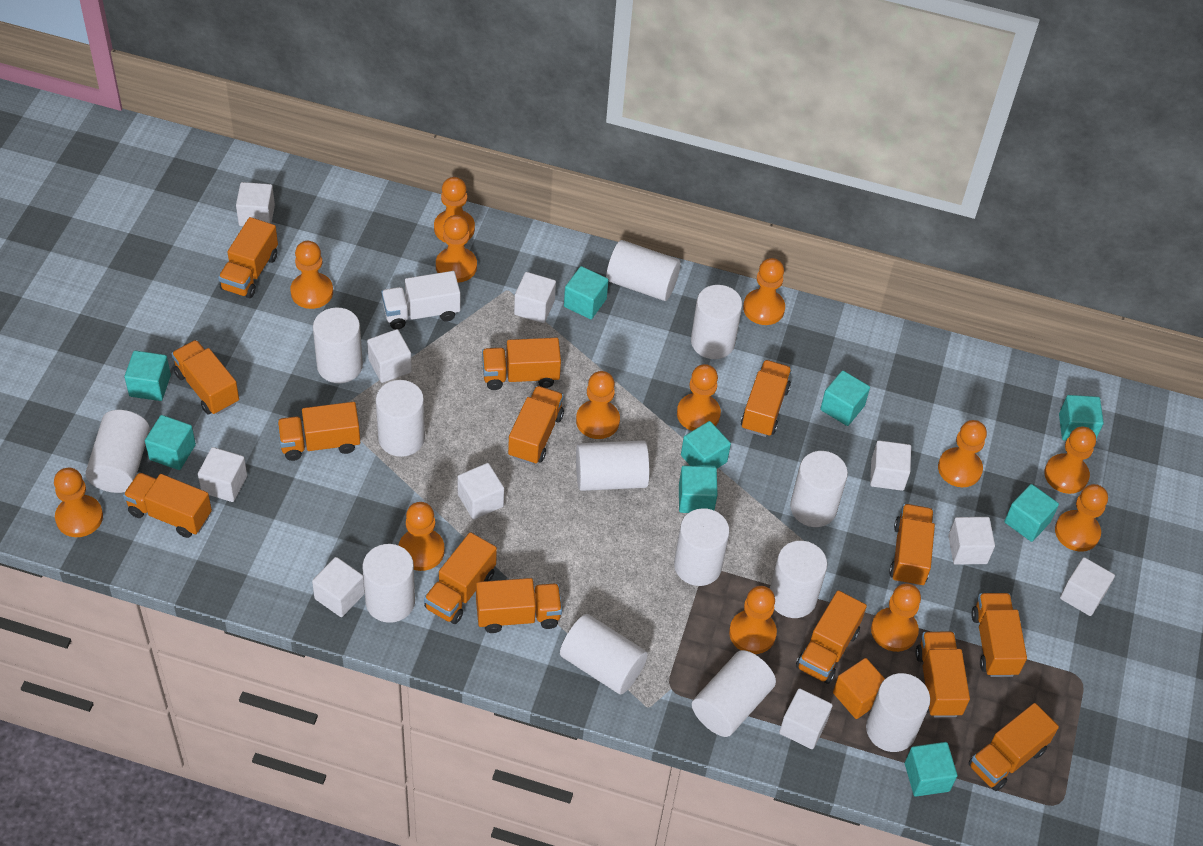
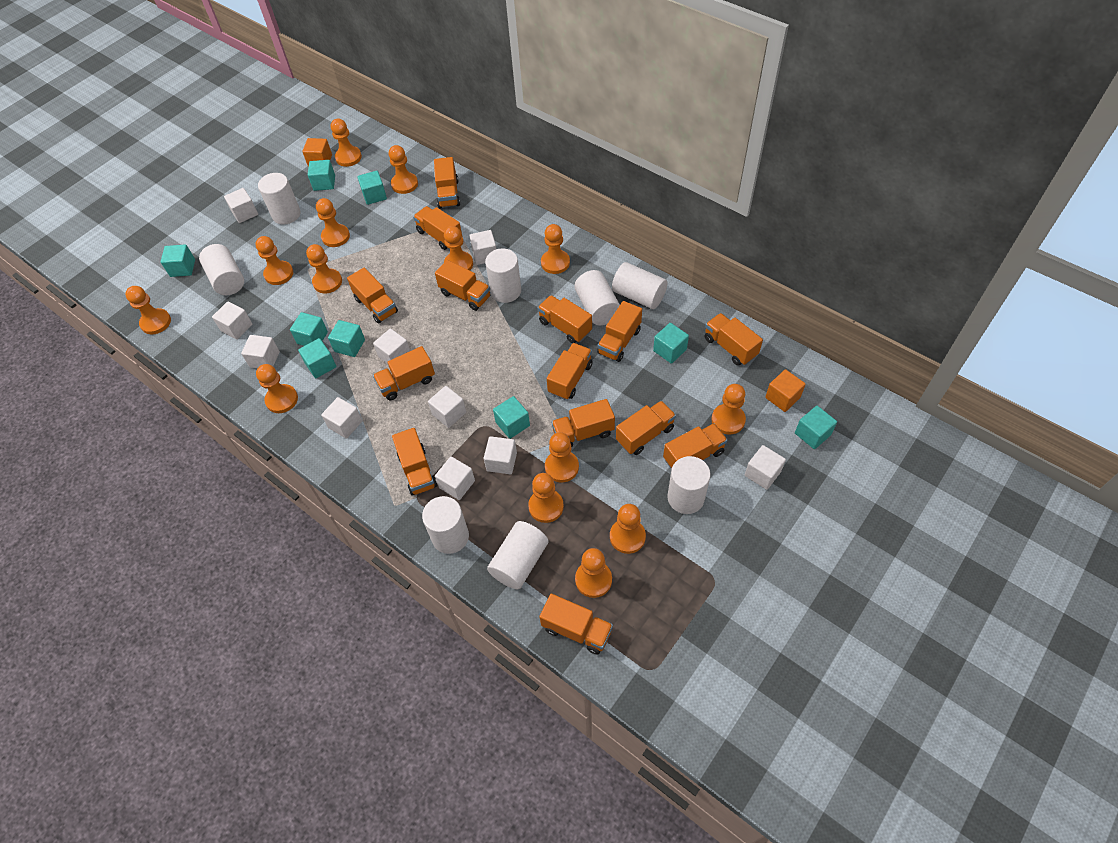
orange cube: [833,658,885,719] = 1 -> [302,138,332,167] [765,369,806,412] = 2
orange pawn: [54,468,103,537] [290,241,333,309] [398,502,445,571] [434,177,475,242] [436,215,477,283] [576,371,620,439] [677,364,721,431] [729,586,777,654] [743,258,785,325] [871,583,921,652] [938,420,987,487] [1044,427,1096,494] [1055,484,1108,552] = 13 -> [125,286,171,334] [255,236,293,285] [256,364,298,413] [306,244,342,294] [316,198,350,247] [331,119,362,167] [389,145,418,194] [444,226,473,270] [528,473,564,523] [541,224,570,274] [545,432,579,482] [575,548,612,598] [610,504,646,554] [711,384,746,434] = 14
white cylinder: [85,410,150,493] [313,307,363,383] [362,544,415,623] [376,380,425,457] [560,614,648,694] [576,440,650,491] [606,240,681,301] [674,508,730,586] [691,285,742,359] [692,650,776,737] [770,541,827,618] [790,451,848,527] [866,673,930,752] = 13 -> [199,244,244,295] [258,173,301,225] [422,496,469,554] [485,249,521,303] [487,521,549,589] [574,270,620,325] [612,262,667,309] [667,456,711,514] = 8
white truck: [381,271,460,329] = 1 -> none = 0

